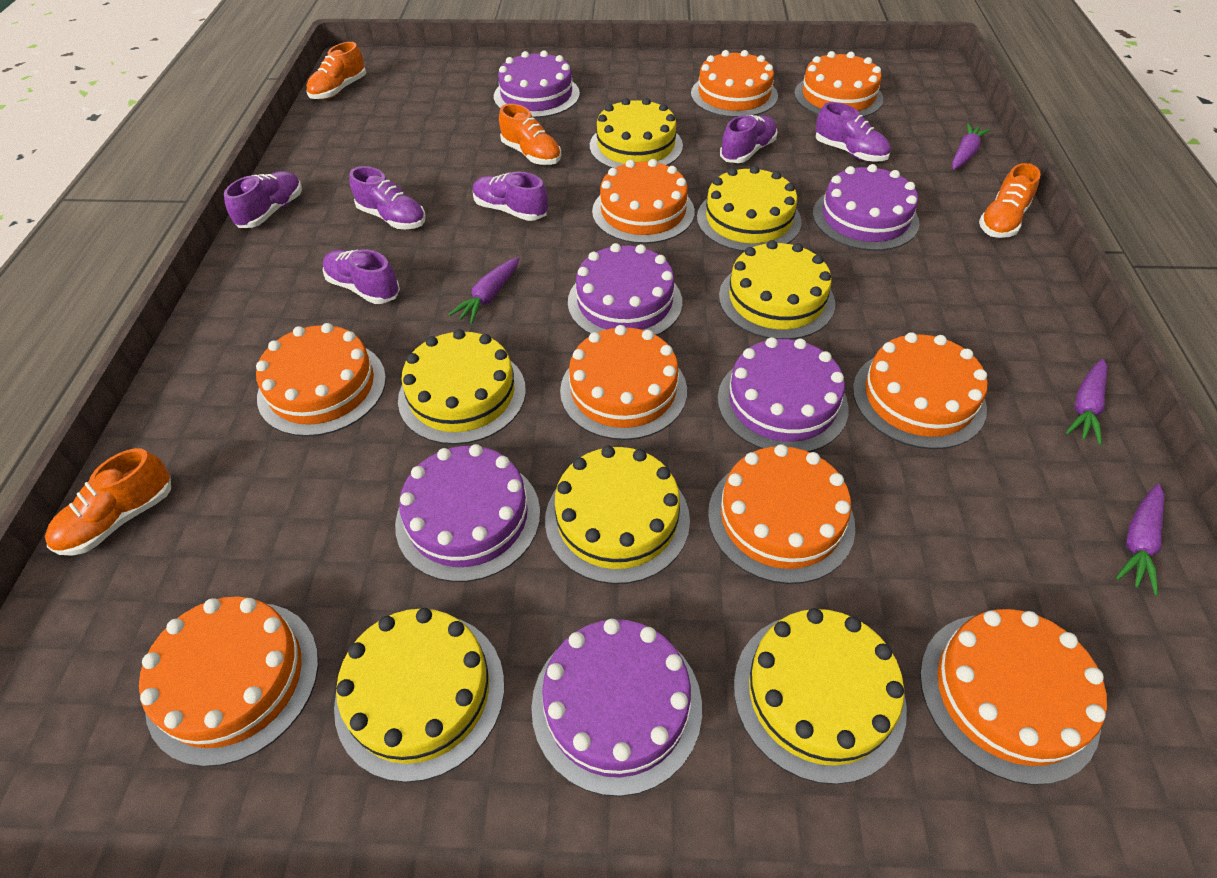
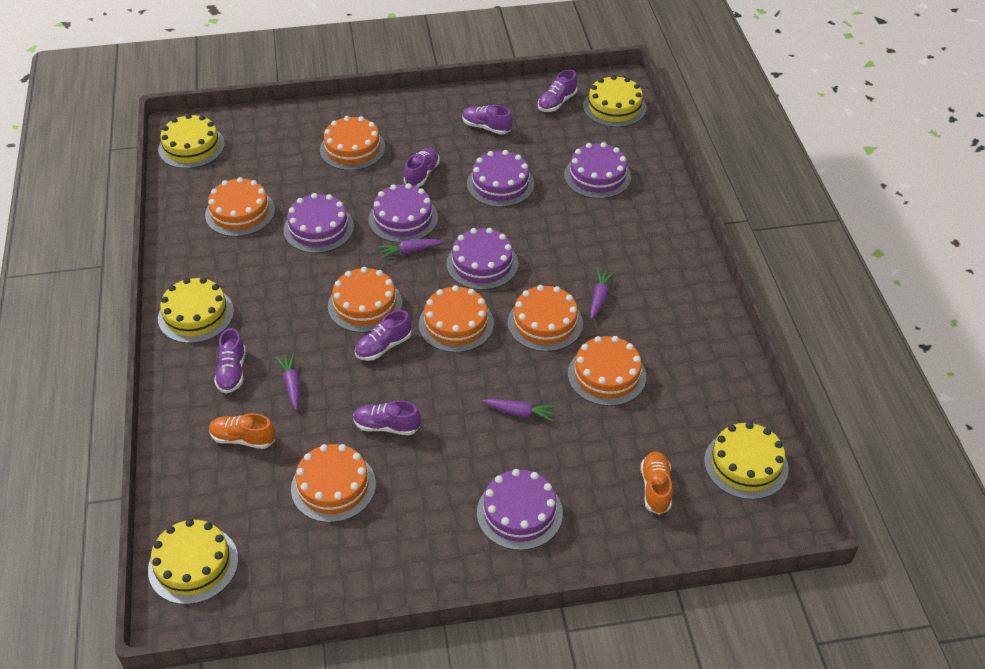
orange cake: [139,596,319,767] [256,323,386,437] [560,325,687,440] [592,159,695,244] [691,50,778,118] [708,444,855,584] [794,51,883,117] [853,332,988,449] [920,609,1107,785] = 9 -> [205,177,275,237] [291,444,376,523] [320,116,386,170] [328,267,402,333] [419,285,494,353] [508,285,583,352] [568,336,646,406] = 7
orange shoe: [45,448,171,556] [306,42,366,100] [499,104,561,165] [979,163,1041,238] = 4 -> [209,413,276,449] [641,451,673,515] = 2
yellow cake: [334,608,504,782] [398,329,526,445] [545,446,690,584] [590,98,683,168] [697,166,802,252] [719,240,835,340] [734,608,907,784] = 7 -> [148,519,238,605] [158,114,225,169] [158,277,234,343] [583,75,647,127] [704,422,789,500] = 5

